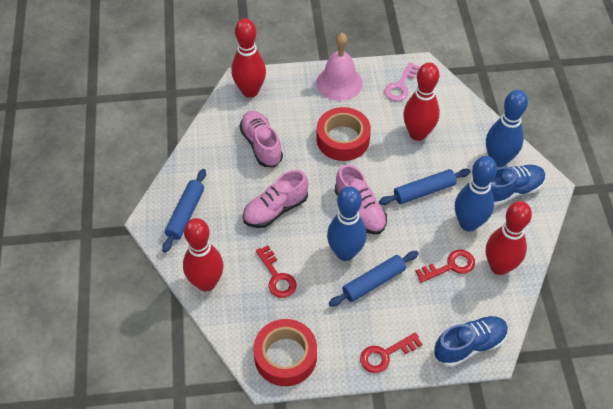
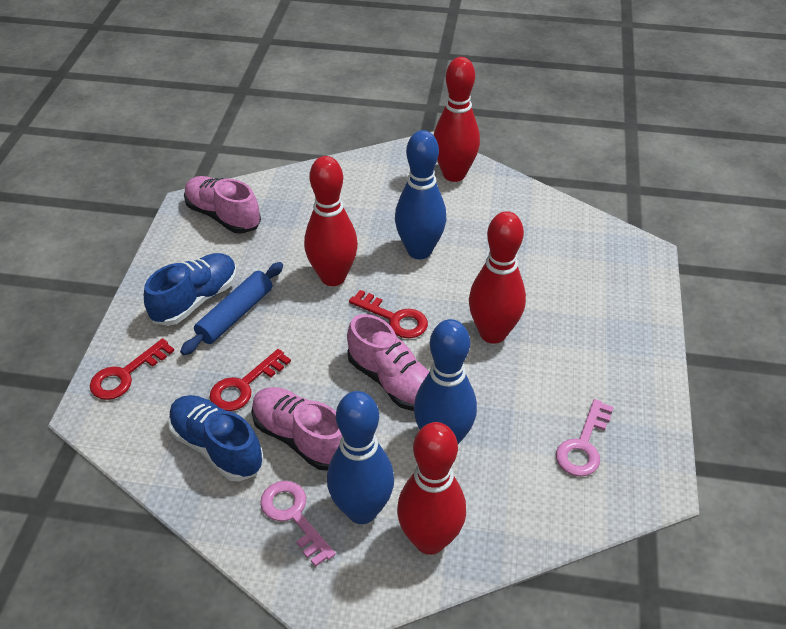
blue rolling pin: [162,169,206,253] [329,251,419,307] [379,169,471,205] = 3 -> [180,262,283,355] = 1
pink bell: [316,33,363,101] = 1 -> none = 0
pink key: [384,62,420,101] = 1 -> [260,481,336,567] [556,399,614,477] = 2
red tape: [253,319,317,386] [316,107,371,161] = 2 -> none = 0

